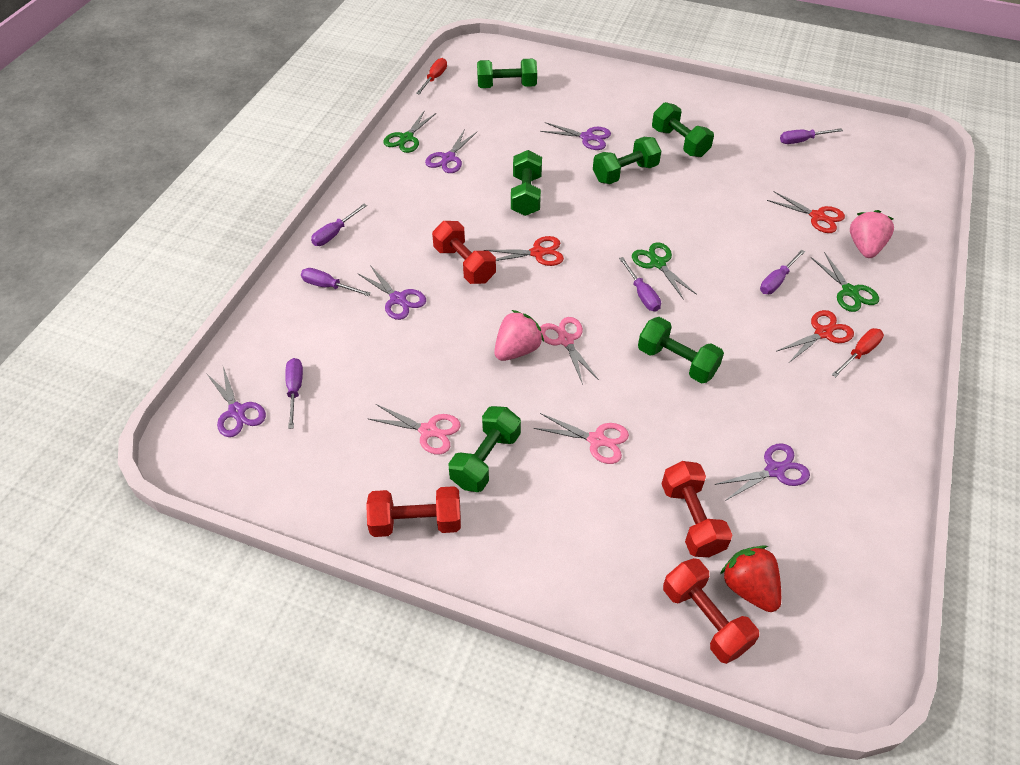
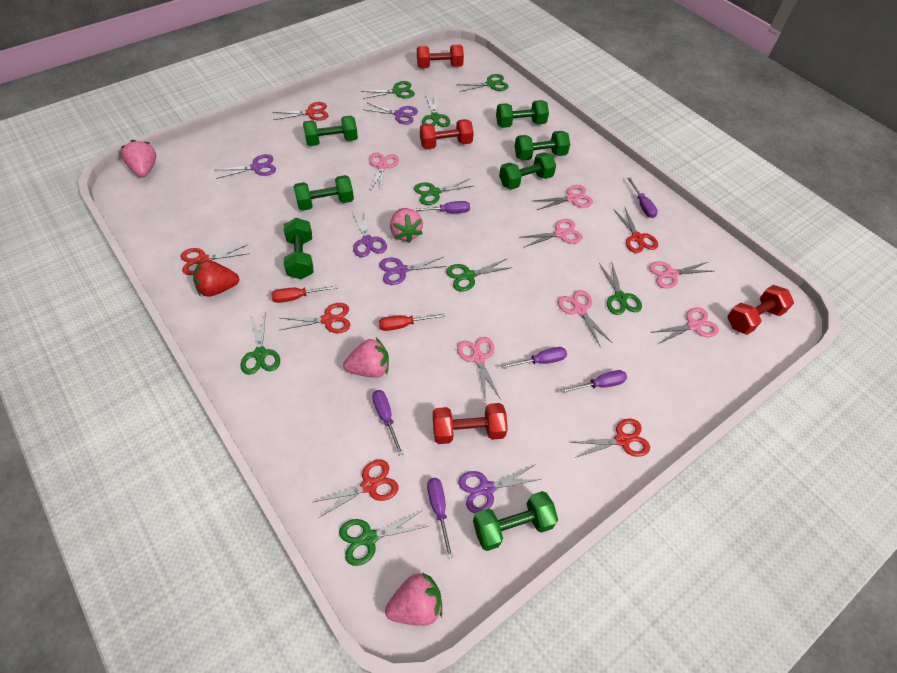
green dumbbell: [448,406,521,492] [477,59,537,88] [511,150,542,216] [593,137,661,184] [638,317,724,383] [652,102,714,157] = 6 -> [284,218,313,279] [293,175,354,211] [303,116,358,146] [473,491,558,551] [496,100,549,128] [499,152,556,190] [514,131,570,161] = 7
green scissors: [383,110,436,153] [632,242,697,300] [811,252,879,312] = 3 -> [240,312,280,375] [339,510,429,566] [361,81,415,99] [414,179,473,205] [422,95,450,127] [446,259,513,291] [457,74,508,92] [599,263,642,315] = 8
pink scissors: [369,404,461,455] [534,413,629,464] [540,317,599,385] = 3 -> [369,152,399,192] [457,337,500,401] [519,219,583,247] [534,185,593,210] [558,290,612,346] [649,261,713,288] [650,308,719,344] = 7
pink strawberry: [494,310,544,361] [850,210,894,258] = 2 -> [121,140,156,177] [343,338,389,378] [385,572,442,626] [390,208,423,243] = 4
red scissors: [484,236,564,266] [767,191,845,233] [777,310,854,363] = 3 -> [181,245,247,275] [273,102,329,121] [280,303,350,333] [314,459,398,518] [570,418,650,458] [613,206,658,253] = 6

